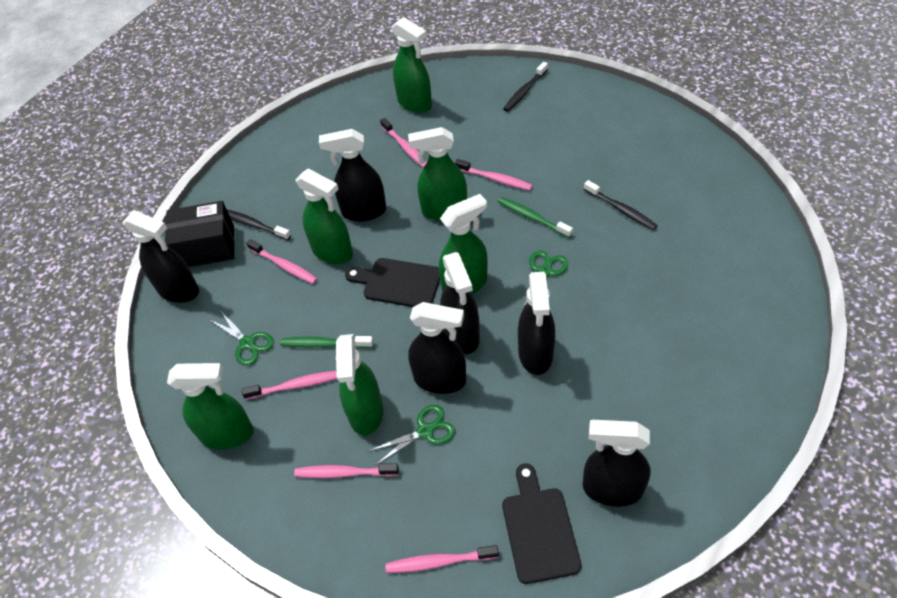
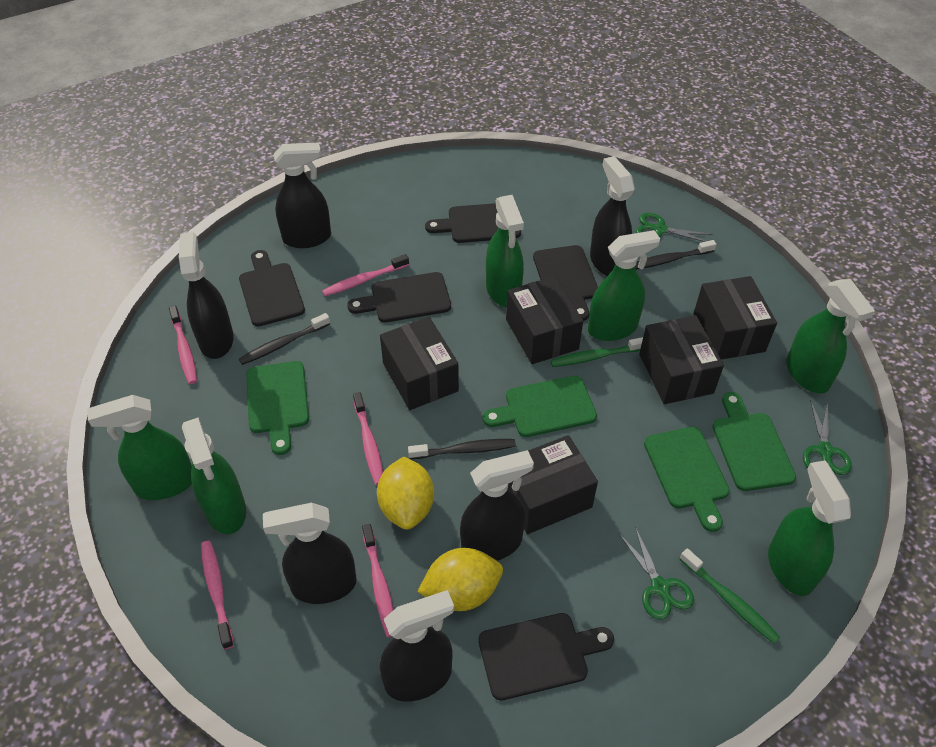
black box: [165,201,234,267] = 1 -> [380,317,459,410] [506,276,583,364] [508,435,598,534] [639,315,724,404] [694,276,777,360] = 5
black cutting board: [345,258,440,307] [502,464,581,584] = 2 -> [239,250,305,326] [347,272,451,323] [425,203,521,243] [478,613,614,701] [533,245,598,321] = 5
green cutting board: none = 0 -> [246,361,309,455] [483,376,597,437] [644,427,730,532] [712,392,796,491] = 4
pink toothbrush: [242,371,337,400] [246,239,317,284] [294,463,399,478] [380,118,427,168] [385,545,499,573] [455,159,533,190] = 6 -> [169,305,197,384] [201,541,234,649] [322,254,409,296] [353,392,383,485] [362,524,394,637] = 5
yellow lemon: none = 0 -> [377,457,434,530] [417,548,503,611] = 2

